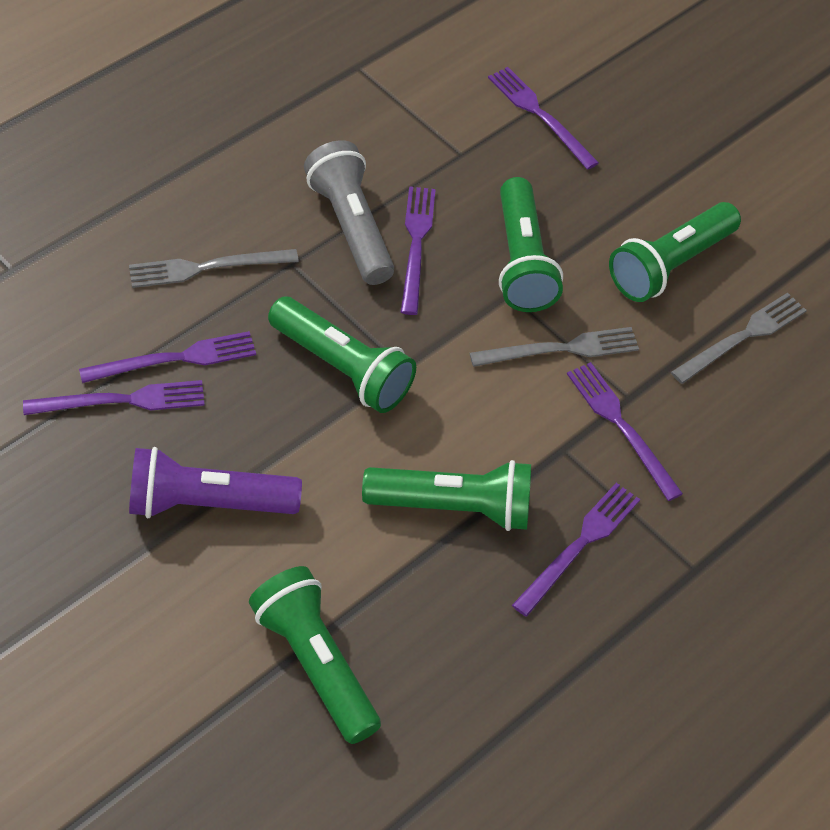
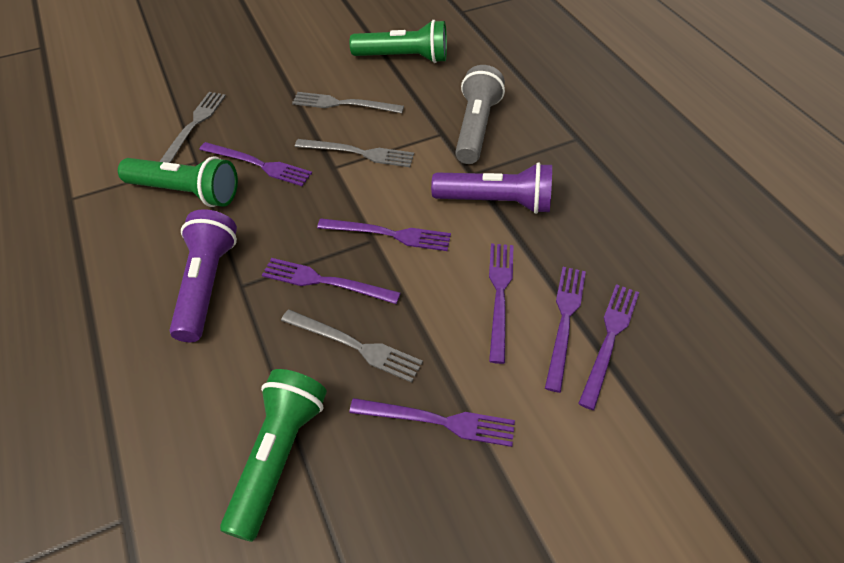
green flashlight: [249,566,381,744] [268,297,416,413] [362,460,531,531] [499,177,563,312] [609,202,741,302] = 5 -> [118,156,238,207] [220,369,327,542] [349,20,447,63] = 3
grey fork: [129,249,299,288] [470,327,639,367] [671,293,807,384] = 3 -> [159,92,226,163] [281,309,423,383] [292,92,404,113] [295,139,414,167] = 4
purple flashlight: [129,447,302,518] = 1 -> [170,209,237,342] [431,162,552,214] = 2
purple fork: [23,380,205,415] [79,331,256,383] [401,186,436,315] [488,67,599,170] [512,483,640,617] [567,362,683,501] = 6 -> [199,142,312,186] [262,258,401,304] [317,218,451,251] [349,398,515,447] [489,243,514,364] [545,267,586,393] [578,284,639,410] = 7

